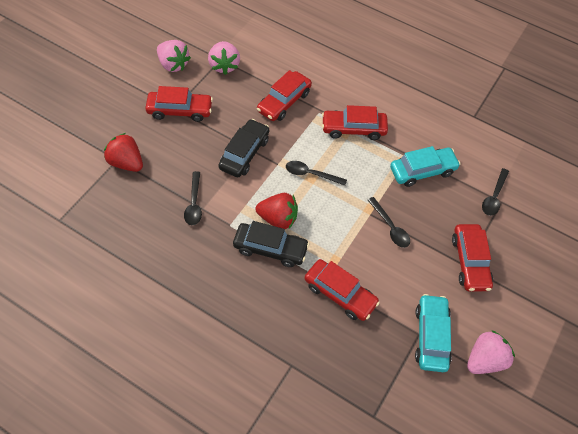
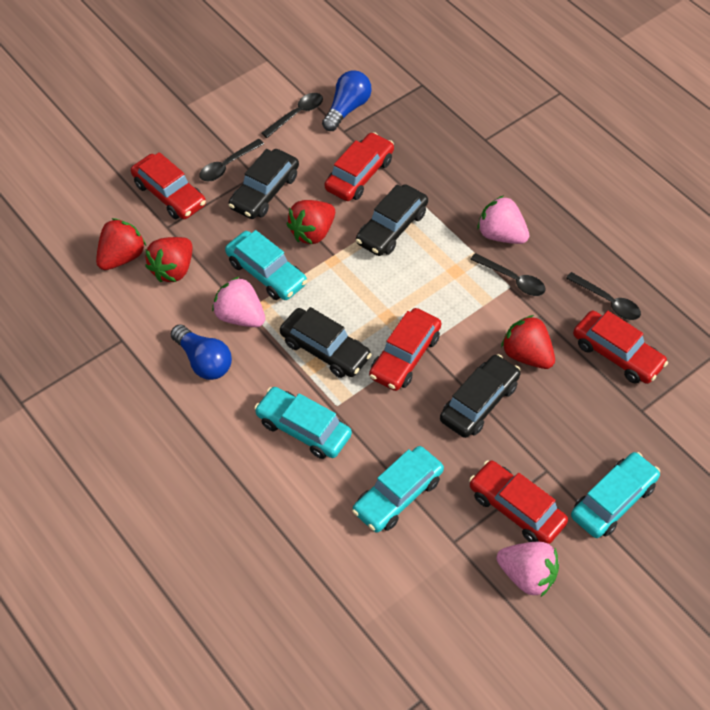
black car: [218,119,269,177] [233,221,310,267] = 2 -> [228,149,299,219] [280,307,372,378] [356,184,428,256] [440,354,521,438] = 4
blue light bulb: none = 0 -> [171,324,232,380] [322,70,372,131] = 2
red strawberry: [104,133,143,172] [255,193,298,229] = 2 -> [96,218,146,270] [145,237,193,282] [287,200,335,244] [501,315,555,369] = 4
turquoise car: [390,146,461,187] [415,294,452,372] = 2 -> [225,230,307,300] [254,387,352,459] [352,446,444,533] [571,452,660,538] = 4

